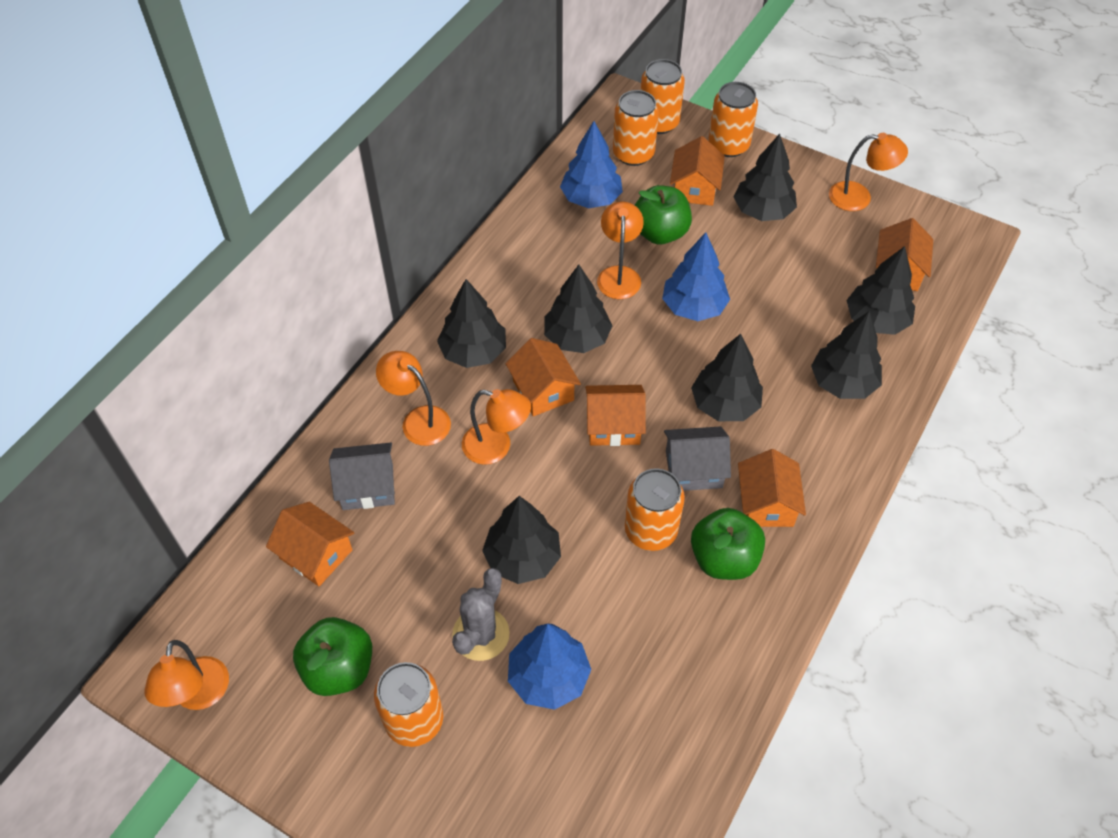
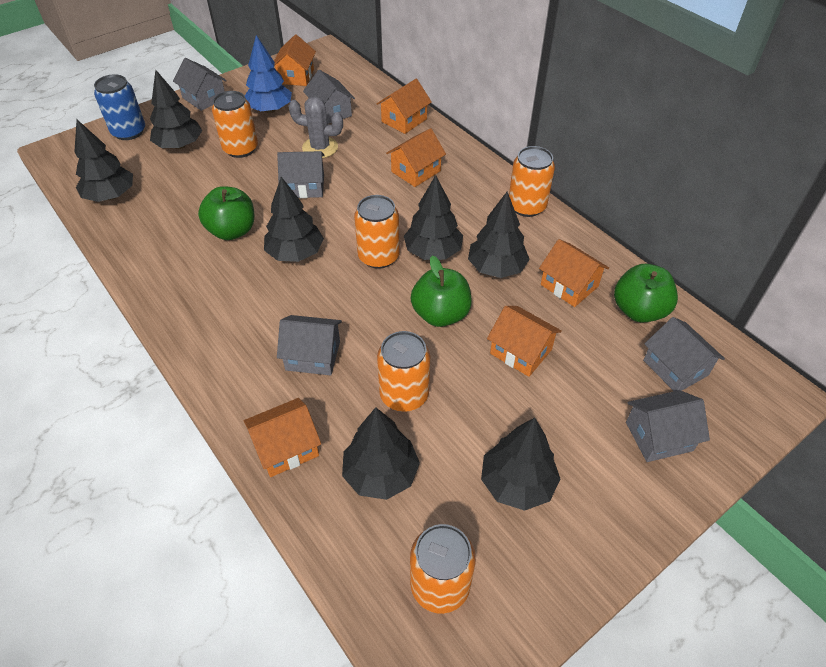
blue can: none = 0 -> [94,74,145,140] = 1
blue tree: [508,624,591,710] [560,121,623,208] [662,232,730,321] = 3 -> [245,35,292,113] = 1
grey house: [329,442,395,510] [664,426,731,491] = 2 -> [173,58,227,111] [277,151,325,198] [277,315,342,375] [303,70,355,124] [626,390,710,462] [643,317,725,391] = 6
orange lamp: [144,640,229,710] [376,351,451,446] [462,389,531,465] [597,201,644,299] [829,133,908,211] = 5 -> none = 0

